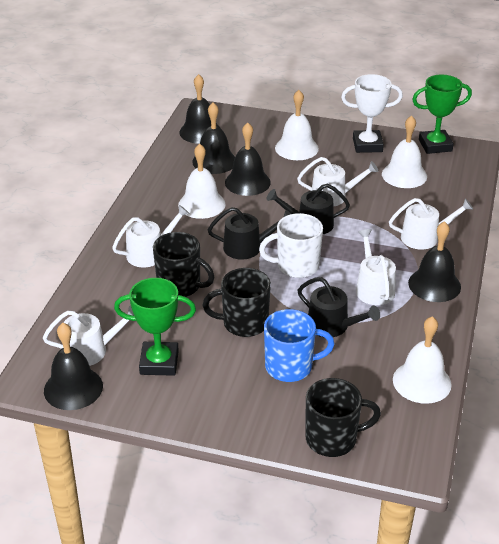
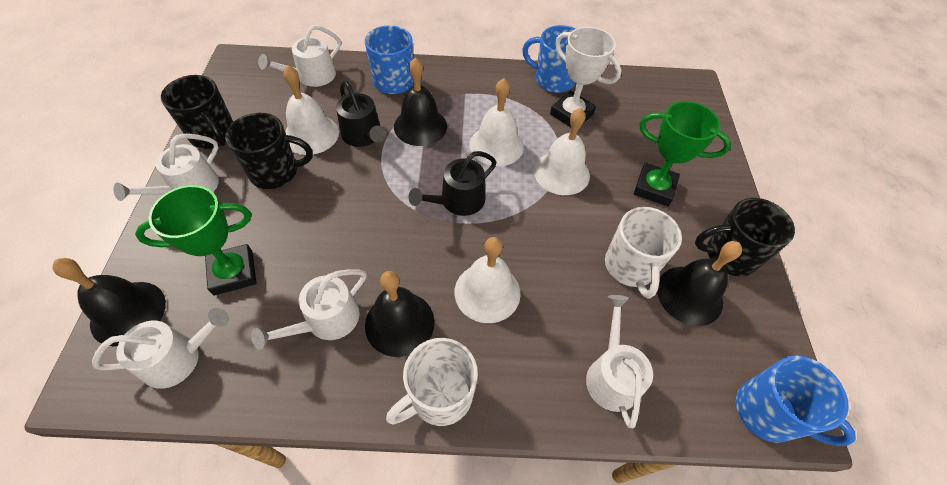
black bell: [44,323,103,410] [179,74,219,144] [192,103,235,174] [225,122,271,196] [408,221,461,302] = 5 -> [53,258,166,346] [365,271,435,357] [394,58,447,146] [657,241,742,326] = 4
black watering can: [208,207,291,260] [267,184,350,234] [297,277,380,337] = 3 -> [336,81,386,147] [408,151,497,216] = 2
blue mug: [264,309,335,382] = 1 -> [365,25,421,94] [522,25,576,93] [736,356,856,446] = 3
white mug: [259,213,323,278] = 1 -> [386,338,478,426] [605,207,682,298] = 2

